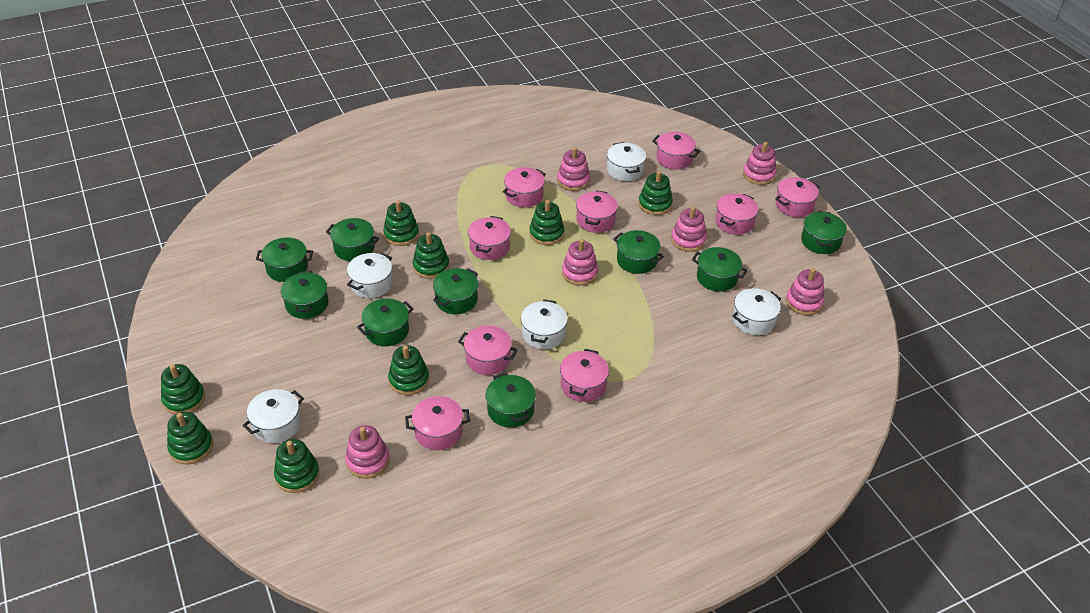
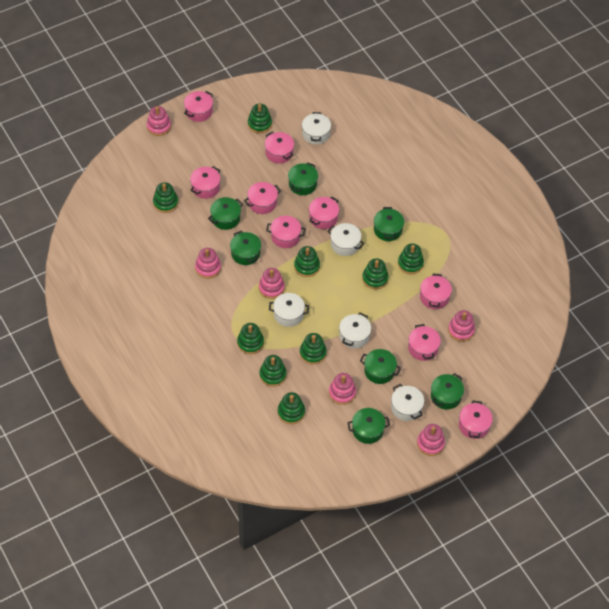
green pot: [256,237,313,282] [281,271,329,319] [326,218,379,261] [357,298,413,346] [433,268,478,314] [485,373,536,428] [613,230,664,274] [692,247,748,292] [801,211,847,254] = 9 -> [208,197,243,230] [230,230,261,265] [288,162,318,195] [347,408,390,444] [360,349,401,384] [374,207,404,241] [431,373,464,410] = 7
green stacking toy: [161,364,205,415] [167,412,213,465] [274,439,320,493] [383,200,419,246] [388,345,429,395] [413,232,449,279] [529,200,564,245] [638,171,673,215] = 8 -> [153,182,178,213] [237,323,264,354] [248,104,272,133] [259,355,287,387] [278,392,305,424] [294,246,320,277] [300,333,327,365] [362,258,389,289] [398,243,424,274] = 9

